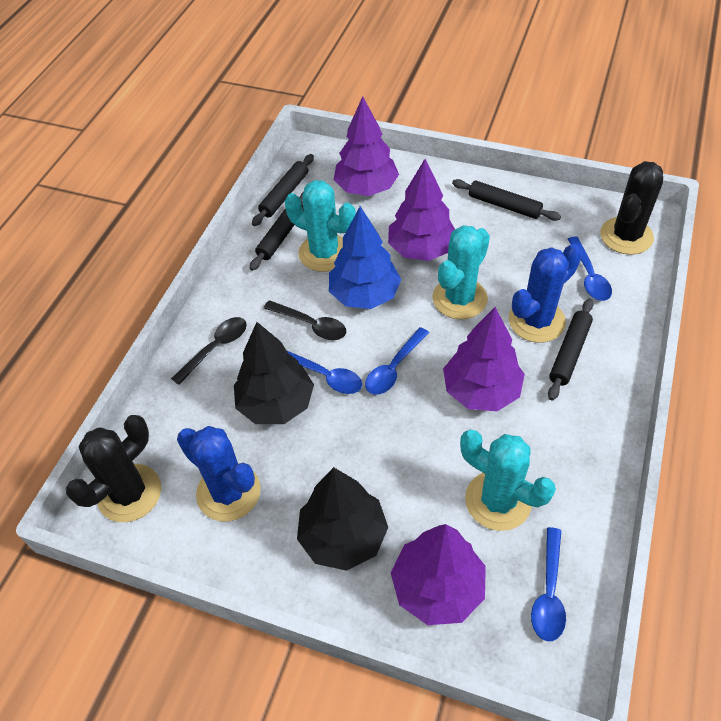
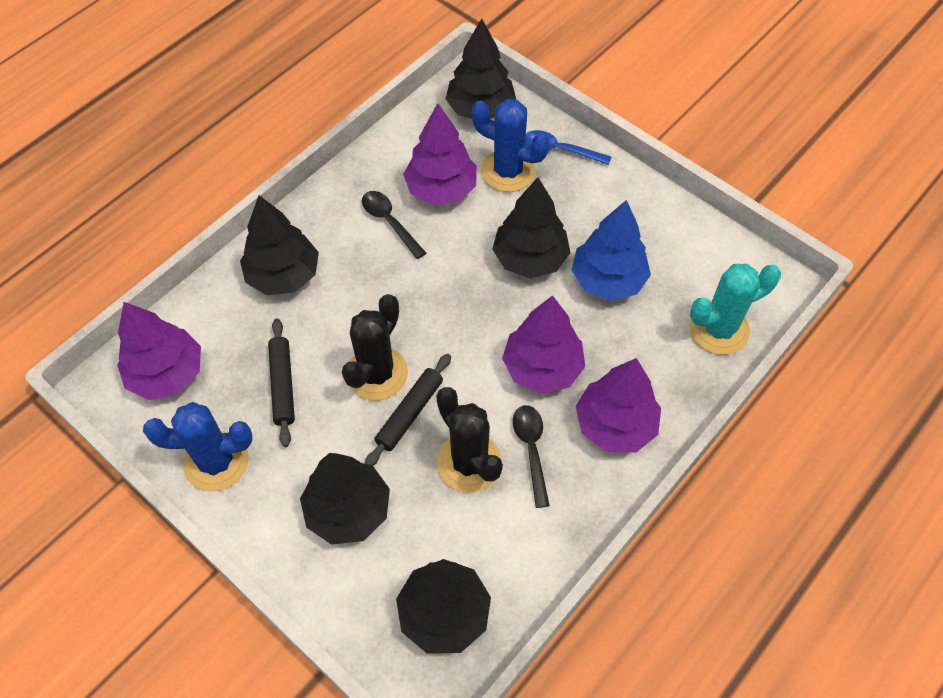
black rolling pin: [250,192,304,271] [252,154,314,226] [452,179,561,221] [548,298,594,400] = 4 -> [268,319,295,447] [365,354,451,466] = 2
black tree: [234,322,314,424] [297,467,388,571] = 2 -> [240,195,319,295] [300,453,390,545] [396,559,491,654] [446,18,516,119] [492,177,570,279] = 5
blue spoon: [286,350,362,394] [365,327,429,395] [531,527,566,641] [568,236,612,301] = 4 -> [525,130,611,165] = 1
turquoise cactus: [285,180,356,272] [432,225,490,319] [460,430,556,531] = 3 -> [689,264,781,355] = 1

